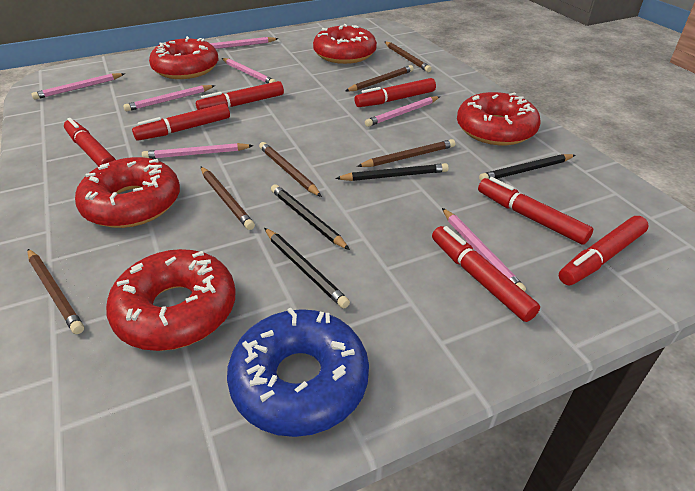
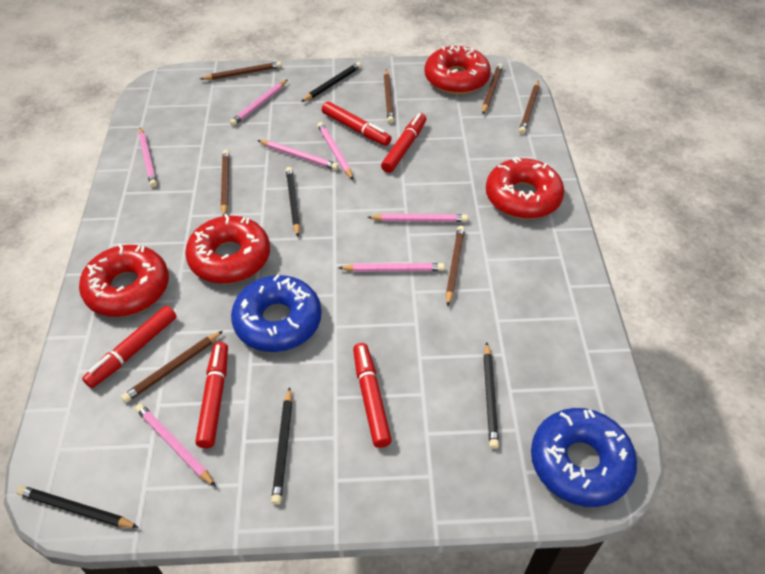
black pencil: [264,228,350,308] [271,184,350,250] [335,163,449,181] [479,154,575,181] = 4 -> [16,485,139,528] [271,387,292,505] [286,167,300,237] [301,62,362,102] [484,342,499,449] = 5
blue donut: [227,308,369,437] = 1 -> [231,274,322,352] [531,408,637,507] = 2
brown pencil: [27,249,84,334] [201,167,255,230] [259,142,322,197] [345,65,414,92] [357,139,455,167] [385,42,432,72] = 6 -> [121,331,223,403] [200,61,282,80] [221,150,230,216] [384,70,394,123] [446,226,465,307] [482,63,503,115] [519,81,539,134] = 7
red donut: [75,157,180,228] [106,249,236,351] [149,36,218,79] [313,24,377,64] [457,92,541,145] = 5 -> [79,244,169,317] [185,214,270,284] [424,45,491,94] [486,157,564,219] = 4
red marker: [64,118,116,166] [132,104,230,141] [196,81,284,110] [354,78,436,107] [432,226,540,322] [478,177,593,245] [559,216,649,285] = 7 -> [82,306,177,388] [195,342,228,448] [322,101,392,146] [353,343,392,448] [381,113,426,173] = 5

